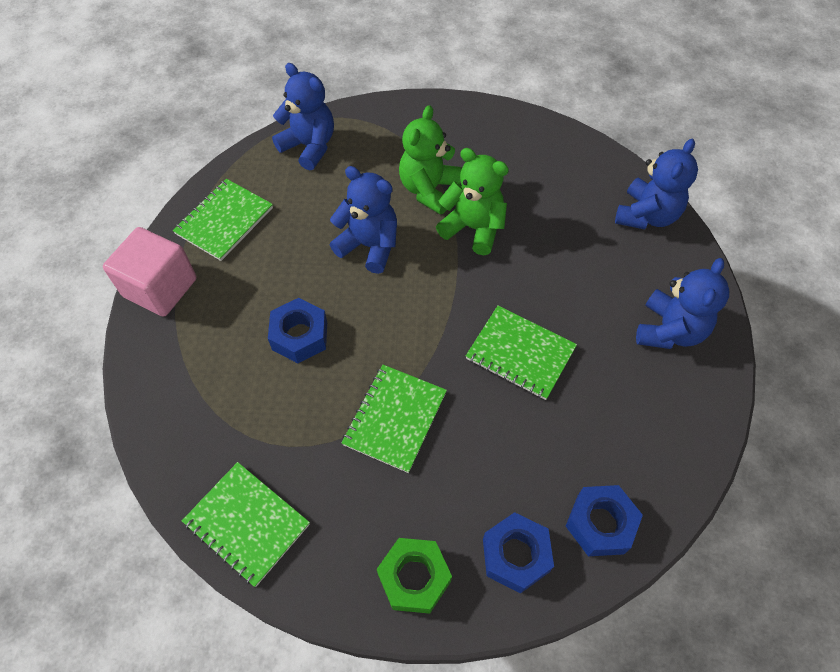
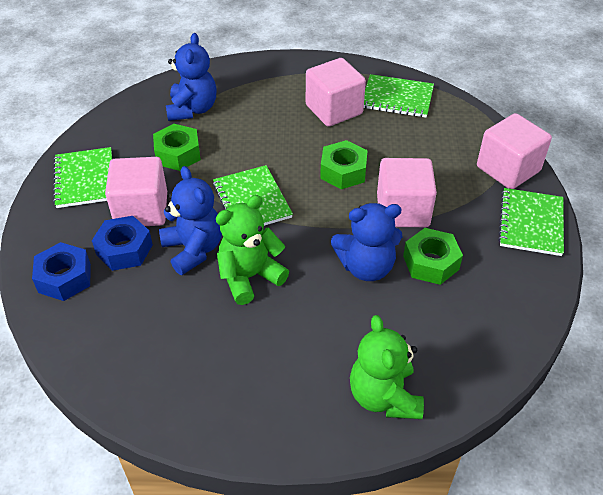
blue nut: [268,298,327,363] [483,512,554,593] [566,485,643,556] = 3 -> [32,242,91,301] [92,216,153,271] = 2
blue teddy bear: [272,63,334,170] [330,166,397,274] [615,139,698,229] [636,258,729,349] = 4 -> [159,166,222,275] [166,33,216,121] [331,203,402,281] = 3
green nut: [377,538,452,614] = 1 -> [153,124,201,171] [320,140,368,189] [403,228,463,285] = 3
pink cube: [103,227,196,317] = 1 -> [105,157,167,226] [306,58,366,127] [377,158,437,227] [477,113,552,189] = 4

